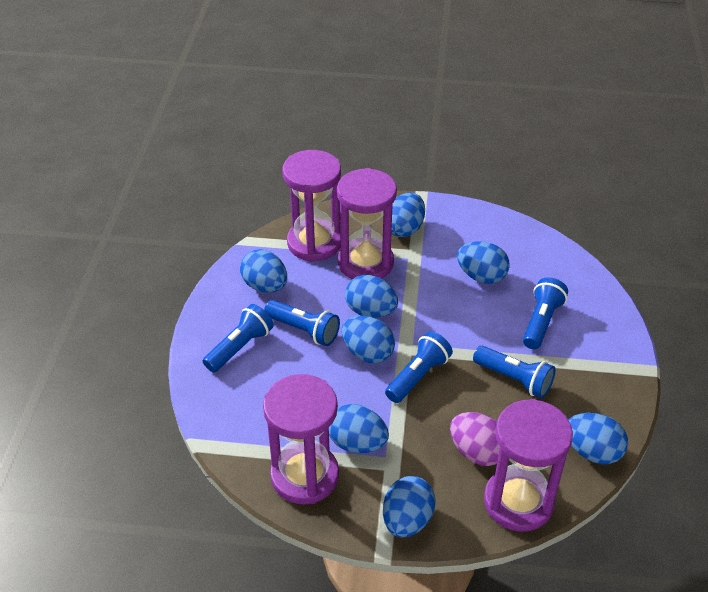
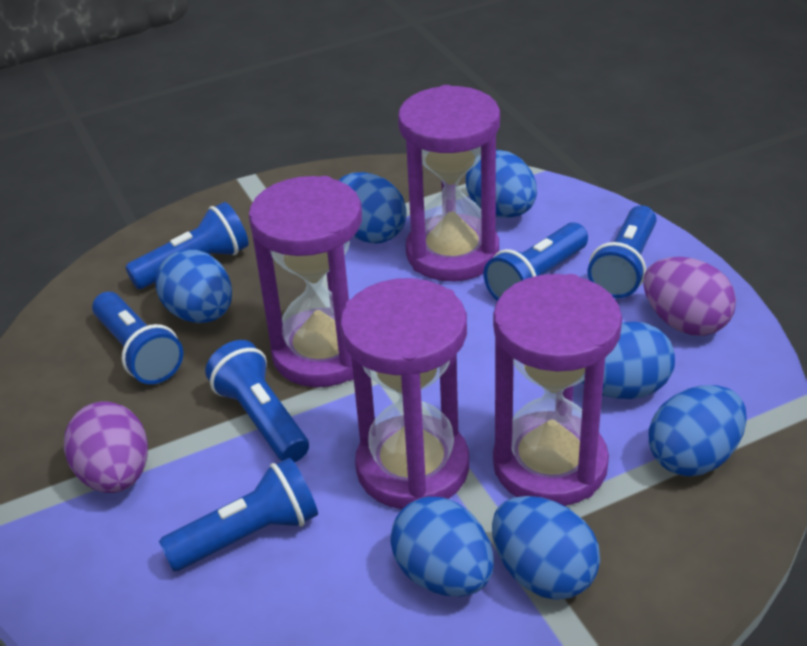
blue egg: [240,249,287,293] [329,404,389,453] [342,316,395,364] [345,275,398,318] [383,476,436,538] [391,193,425,237] [457,241,510,284] [568,413,628,464] = 8 -> [156,249,232,323] [339,172,407,244] [390,497,494,596] [465,150,537,218] [492,496,600,600] [581,322,675,399] [649,385,747,476] = 7
blue flashlight: [203,304,274,373] [264,300,340,346] [385,331,453,403] [473,346,555,398] [523,277,568,349] = 5 -> [92,292,183,384] [125,202,249,289] [159,458,318,571] [205,340,309,462] [484,222,588,301] [588,205,656,298] = 6
purple egg: [450,412,500,466] = 1 -> [64,401,148,493] [644,257,736,336] = 2

